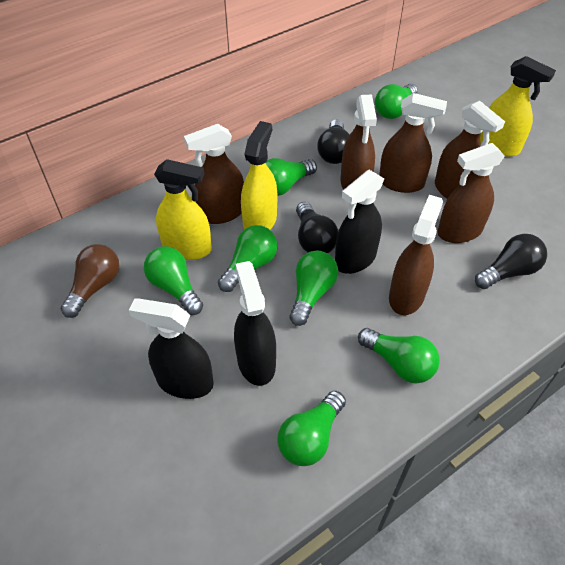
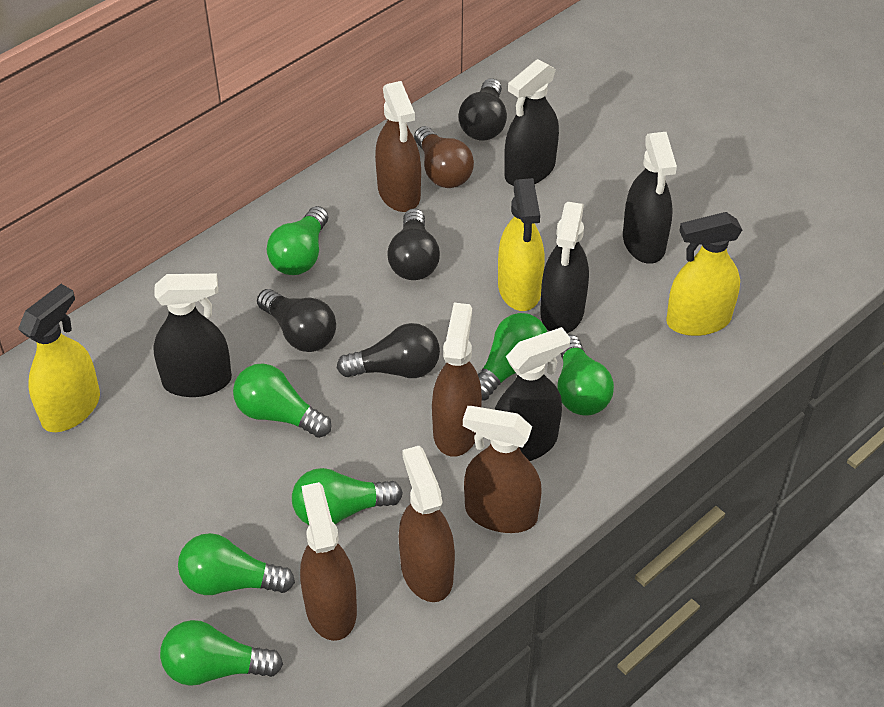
black light bulb: [296,202,338,253] [317,119,350,164] [475,234,547,289] = 3 -> [257,289,336,352] [337,323,440,378] [388,209,440,280] [458,78,507,141] = 4
black spray bottle: [129,298,214,399] [234,261,276,386] [335,170,384,274] = 3 -> [153,274,232,397] [494,327,570,461] [504,59,559,186] [540,202,589,333] [623,132,677,264] = 5
brown spray bottle: [184,124,244,224] [340,94,377,190] [379,93,447,193] [389,195,443,315] [435,101,505,199] [438,143,505,243] = 6 -> [300,482,357,641] [375,81,421,212] [399,446,455,602] [432,303,482,457] [463,406,542,533] = 5

